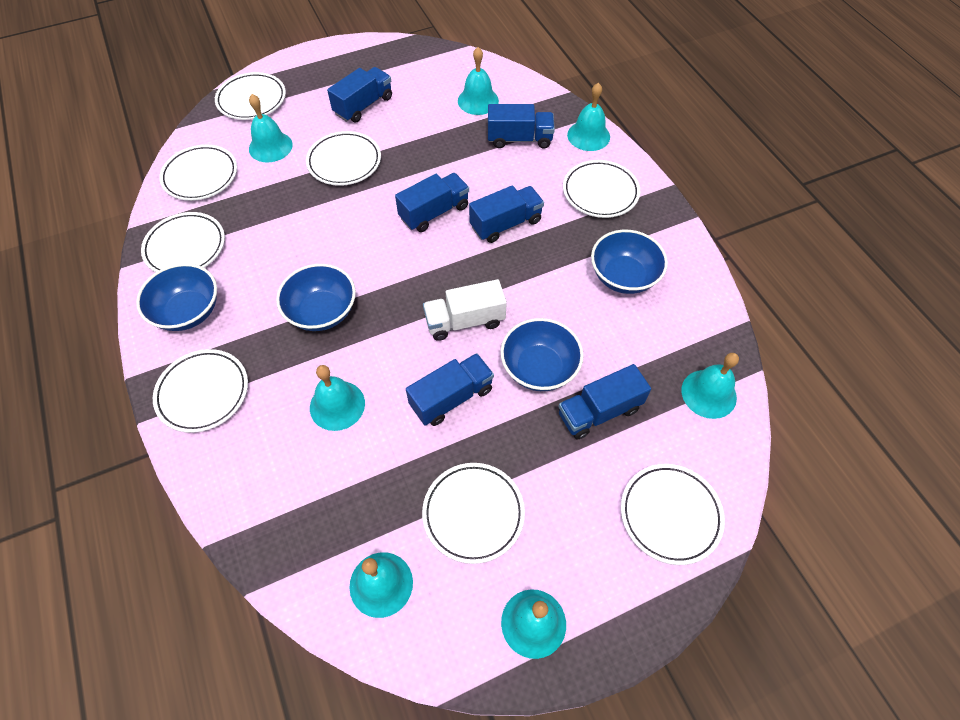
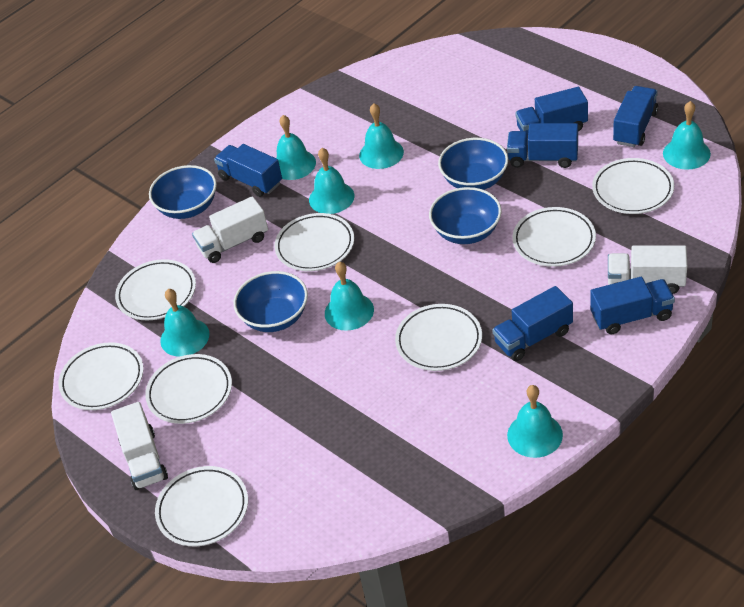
white truck: [423,279,507,341] = 1 -> [111,402,168,490] [192,196,268,263] [608,245,687,294] = 3

